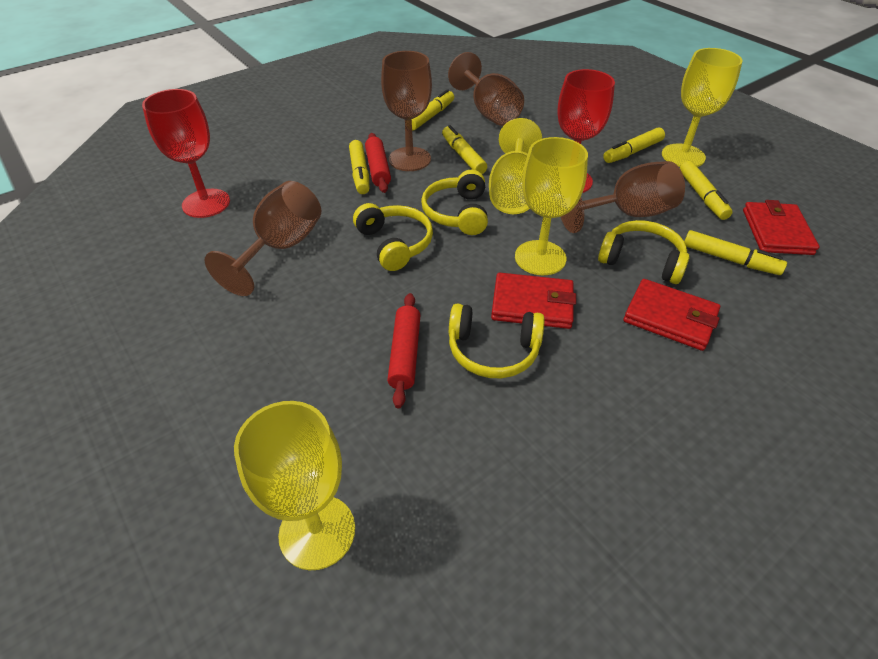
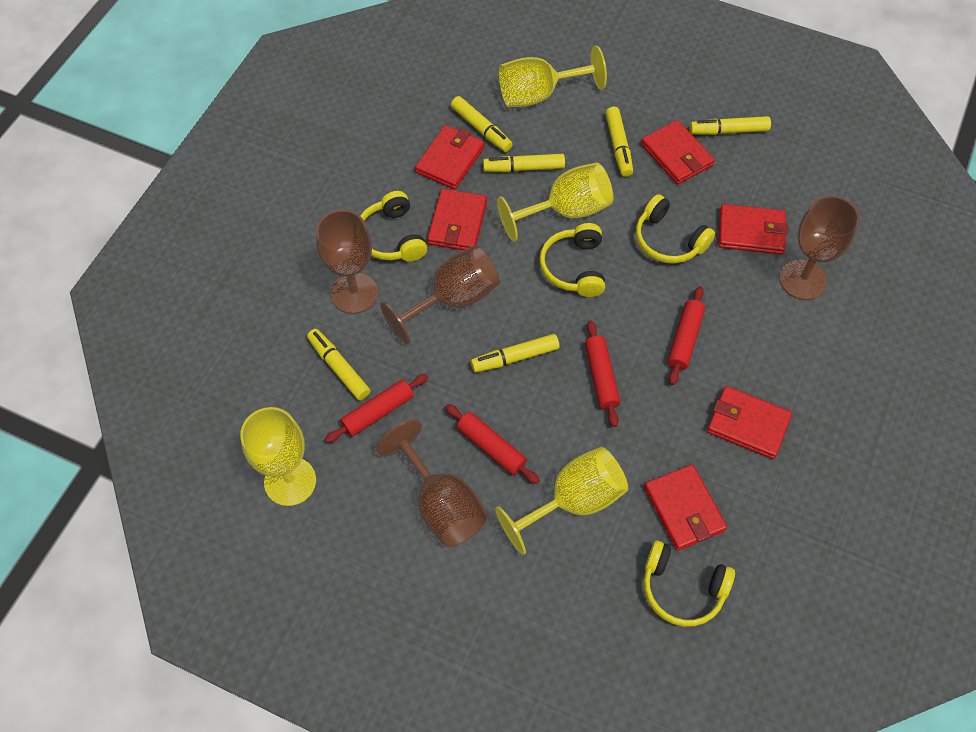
red goblet: [142,89,230,218] [558,69,615,193] = 2 -> none = 0
red rolling pin: [365,133,391,193] [387,293,421,408] = 2 -> [325,374,428,443] [445,404,540,484] [585,320,620,427] [668,286,705,385] = 4
red wallet: [491,273,576,329] [624,279,720,351] [743,200,819,255] = 3 -> [415,125,485,189] [427,189,487,250] [641,120,715,184] [644,464,727,551] [707,386,792,459] [718,204,788,255] = 6

